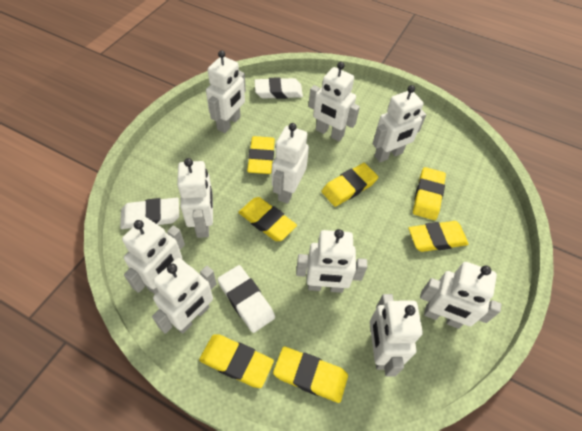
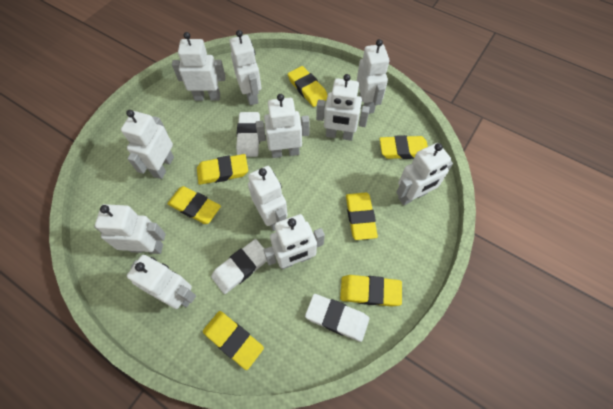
white robot: [122,217,185,294] [152,258,217,334] [177,158,213,238] [206,50,246,133] [272,123,309,204] [296,229,367,293] [308,62,360,141] [370,294,423,377] [373,85,426,162] [420,262,502,329] = 10 -> [94,204,166,254] [121,110,174,179] [127,255,196,309] [172,32,226,101] [229,30,261,105] [248,166,288,231] [256,94,310,158] [263,214,325,269] [316,74,370,141] [357,39,389,114] [396,143,453,205] = 11

